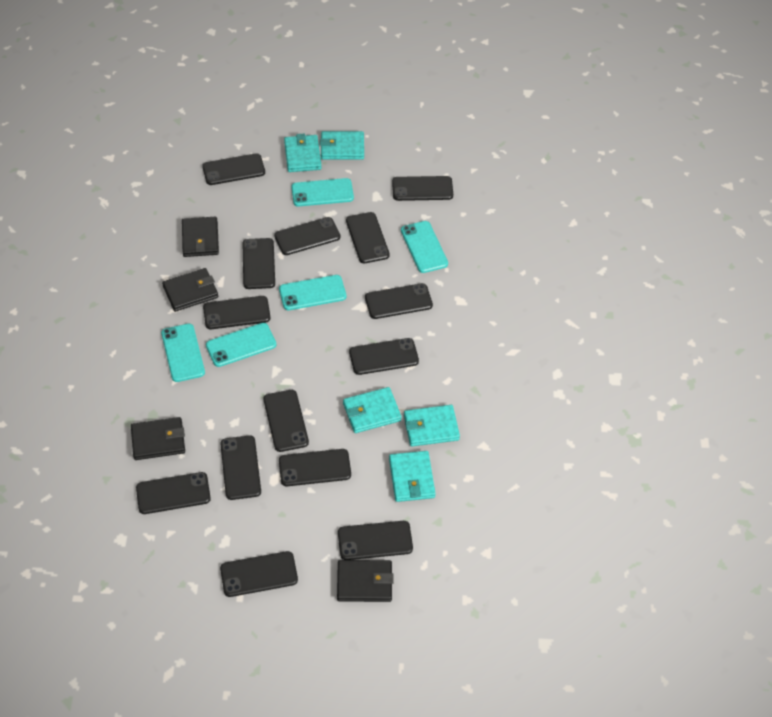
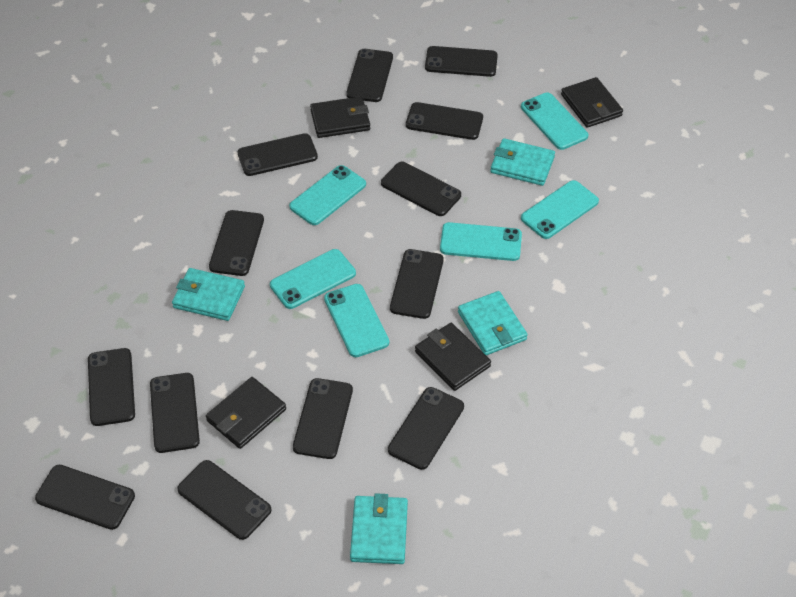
black phone: [136,472,211,514] [202,153,265,185] [203,296,270,329] [220,435,261,500] [220,551,298,597] [243,238,275,289] [264,390,309,452] [274,217,340,255] [279,449,351,486] [338,521,413,560] [346,212,390,264] [349,338,419,375] [365,283,433,319] [392,176,453,201] = 14 -> [35,465,135,530] [88,348,135,426] [150,373,200,453] [177,460,271,540] [209,210,264,276] [238,133,318,176] [293,378,353,459] [346,49,393,102] [381,162,461,216] [388,387,464,470] [390,249,444,319] [406,102,483,140] [425,46,498,77] = 13
turquoise phone: [161,324,205,382] [206,323,276,367] [279,275,346,310] [291,178,354,207] [401,221,448,273] = 5 -> [270,249,356,309] [289,165,366,225] [324,284,389,357] [440,222,522,261] [521,92,588,150] [521,180,599,239] = 6
turquoise wallet: [284,134,321,172] [320,131,364,160] [343,387,402,433] [389,451,436,502] [404,405,460,446] = 5 -> [172,268,245,321] [350,493,408,564] [458,291,528,355] [490,138,555,186] = 4

